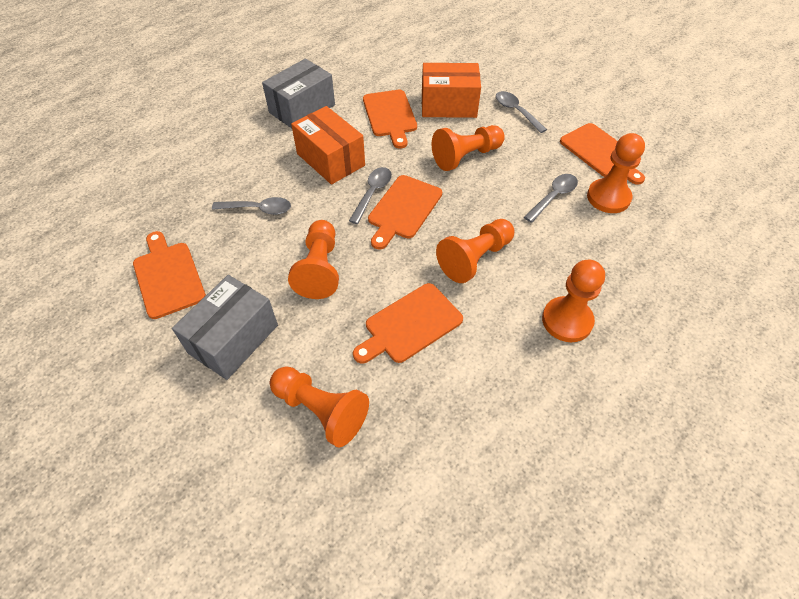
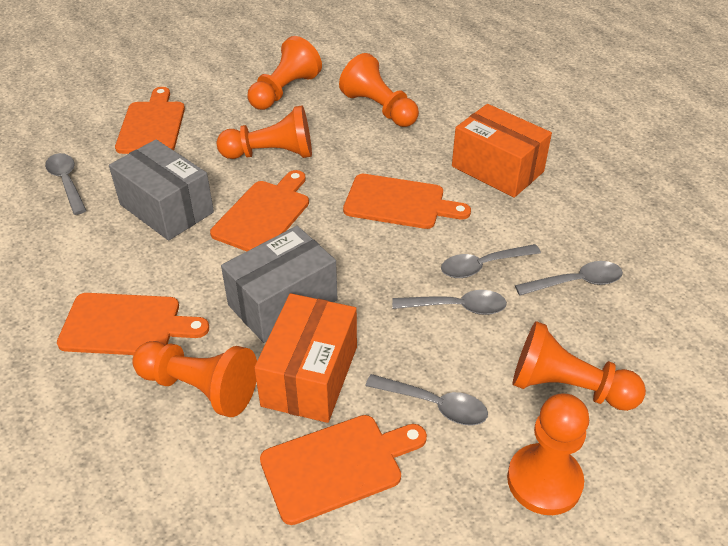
grey spoon: [212,197,291,215] [349,167,392,224] [496,91,547,133] [524,174,578,223] = 4 -> [45,153,87,215] [365,374,488,426] [392,290,507,315] [441,244,541,278] [515,261,623,296] = 5

